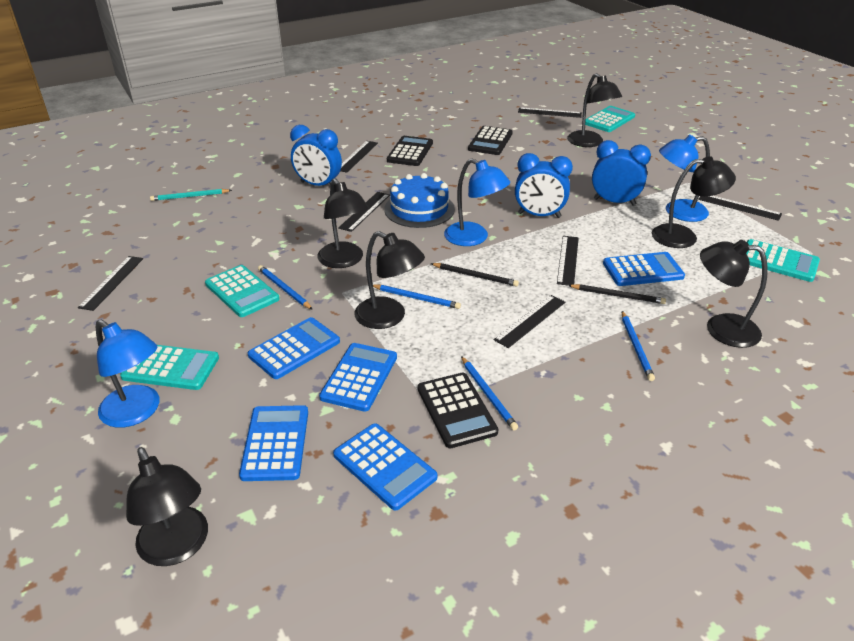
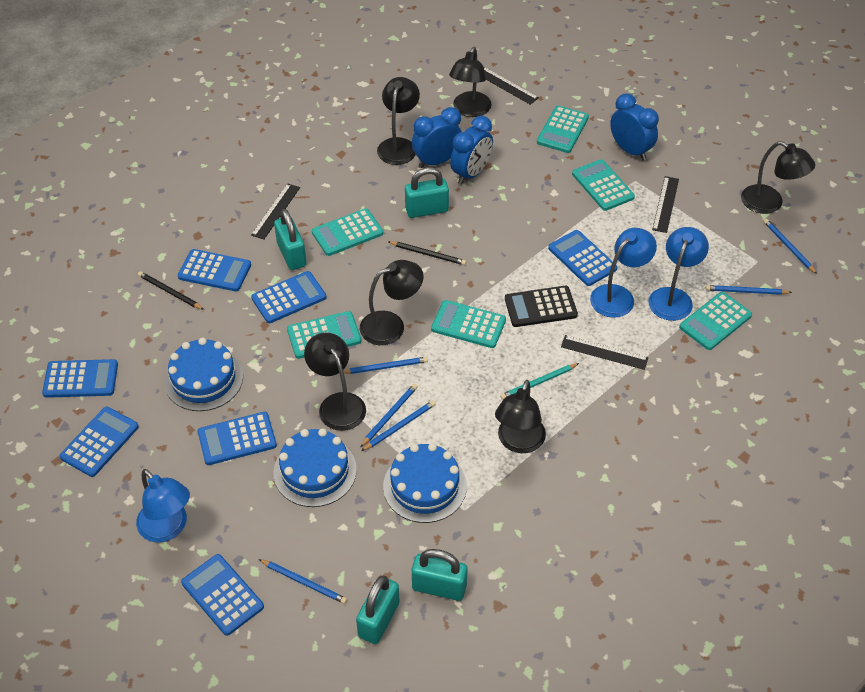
black calculator: [387,136,433,166] [418,373,498,448] [468,126,513,155] = 3 -> [505,286,578,327] = 1
black ruler: [78,256,143,311] [338,192,390,232] [340,141,378,173] [494,295,565,348] [518,107,582,118] [557,236,579,285] [698,196,782,221] = 7 -> [251,183,300,239] [484,67,539,105] [561,335,648,370] [652,176,679,233] = 4
blue cake: [384,173,455,228] = 1 -> [164,338,243,411] [273,428,357,507] [383,443,467,523] = 3
blue calculator: [239,405,308,481] [248,317,340,379] [319,343,397,412] [333,423,437,510] [603,252,685,286] = 5 -> [42,359,118,398] [60,407,139,477] [178,249,251,292] [181,554,264,636] [198,412,277,465] [251,271,326,323] [548,230,617,286] = 7
blue pencil: [258,265,313,310] [373,285,461,309] [461,356,518,430] [622,311,655,381] = 4 -> [259,559,347,604] [343,357,428,374] [360,384,418,447] [361,400,436,451] [706,285,792,295] [764,219,817,274] = 6
turquoise calculator: [120,345,219,390] [205,265,279,317] [585,106,635,132] [746,239,820,282] = 4 -> [287,311,362,359] [312,209,383,256] [431,300,506,348] [537,105,589,153] [572,159,635,211] [679,292,752,350] = 6
turquoise padlock: none = 0 -> [274,209,306,270] [356,575,399,644] [405,167,449,218] [412,549,468,601] = 4

